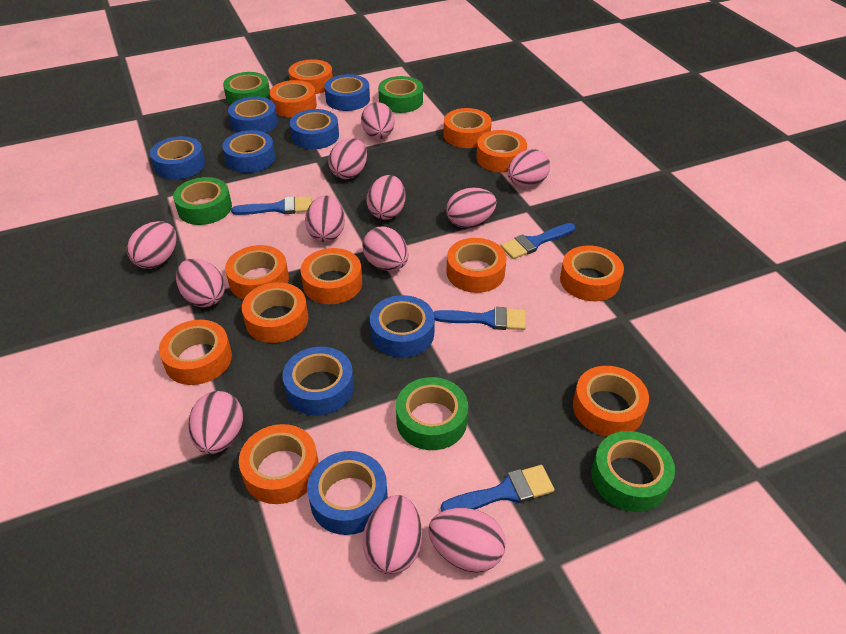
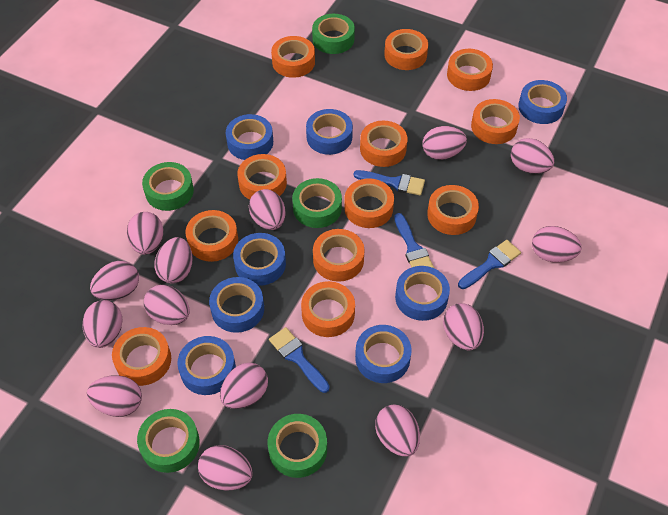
pink egg: [127,221,177,269] [176,258,225,307] [188,391,243,454] [305,195,345,242] [328,138,367,179] [361,102,395,139] [362,227,409,271] [363,495,422,574] [367,175,405,220] [428,508,506,573] [446,188,497,228] [508,149,550,187] = 12 -> [82,300,123,348] [87,375,142,417] [90,261,139,301] [127,212,163,255] [144,285,190,325] [154,237,193,283] [198,445,253,491] [220,363,268,409] [249,189,285,230] [375,404,420,457] [422,126,467,160] [443,303,484,351] [511,138,554,174] [532,226,582,262] = 14

